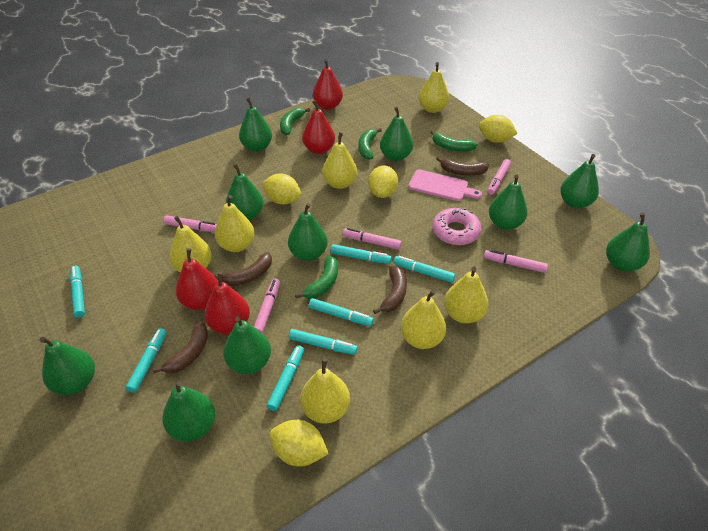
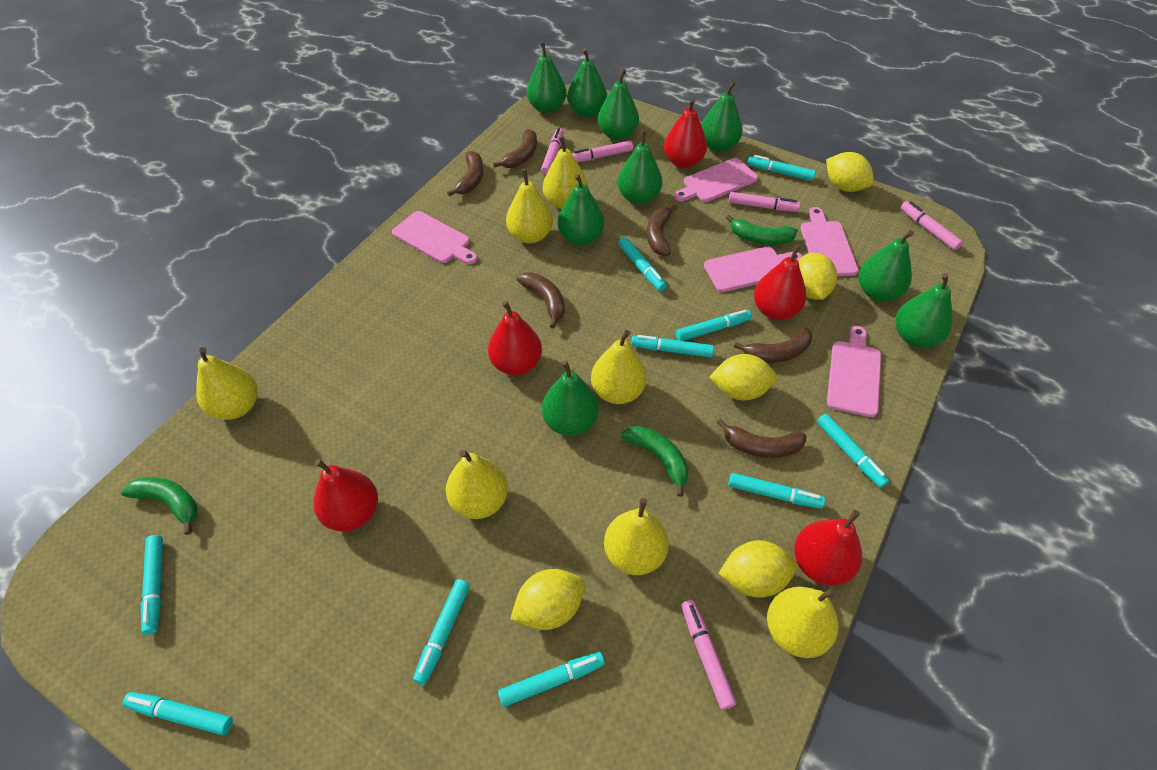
brown banana: [152,321,208,374] [214,252,272,286] [373,266,407,314] [436,157,489,176] = 4 -> [447,151,483,196] [493,129,537,168] [517,272,565,329] [647,205,678,256] [717,418,806,458] [734,328,813,363] = 6
green banana: [280,108,310,135] [295,255,338,299] [358,128,382,160] [430,130,478,152] = 4 -> [121,477,198,535] [622,426,689,497] [726,215,798,245] = 3
green pear: [40,337,95,395] [163,381,215,442] [223,316,271,374] [226,163,264,220] [239,97,272,152] [288,203,328,261] [380,107,413,161] [489,174,528,230] [560,154,599,208] [606,212,650,272] = 10 -> [527,42,567,113] [542,360,599,436] [558,174,604,246] [567,48,607,118] [598,69,639,140] [617,130,662,204] [701,81,743,152] [858,230,914,301] [896,273,952,347] = 9
pink cutting board: [409,169,482,201] = 1 -> [392,211,477,264] [674,158,758,202] [704,247,802,292] [800,207,859,276] [827,326,881,417] = 5
pink donut: [432,208,481,245] = 1 -> none = 0
red pear: [176,248,218,310] [204,272,250,334] [302,100,335,154] [313,59,343,110] = 4 -> [313,459,378,532] [488,301,542,375] [664,98,707,168] [754,245,806,320] [794,510,862,586] = 5
turquoise marker: [70,266,85,318] [126,328,166,393] [267,345,304,411] [289,329,358,355] [309,298,374,326] [331,244,392,264] [393,256,455,283] = 7 -> [123,692,233,735] [141,535,163,635] [413,579,470,685] [498,652,605,707] [618,237,666,291] [631,335,714,358] [675,310,752,341] [728,473,825,509] [747,155,816,181] [817,413,889,488] = 10
yellow lemon: [262,174,301,204] [269,420,329,467] [368,166,398,198] [479,115,517,143] = 4 -> [510,569,585,630] [709,354,777,401] [718,540,797,598] [798,253,837,300] [826,152,874,192] = 5

